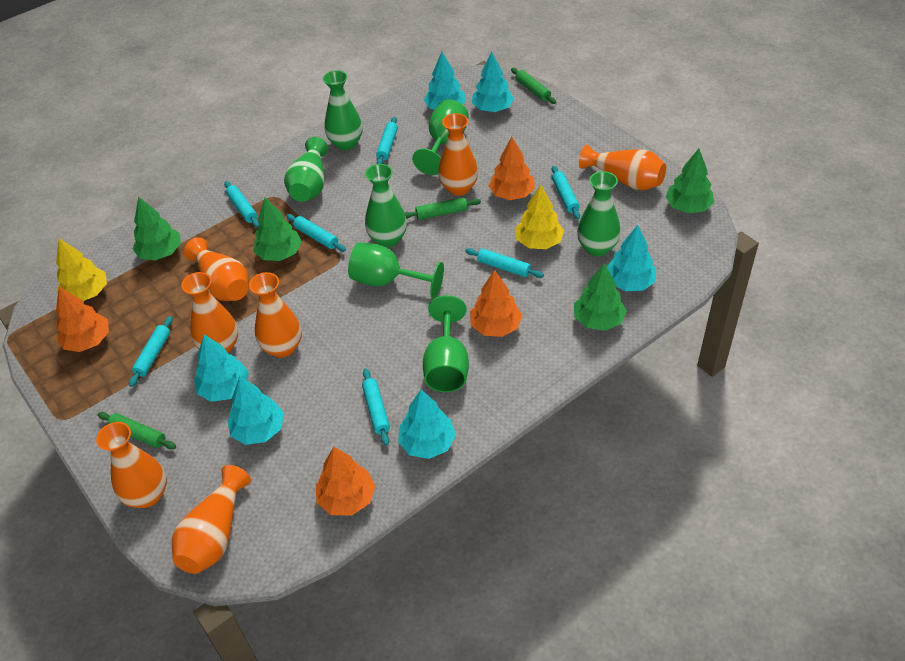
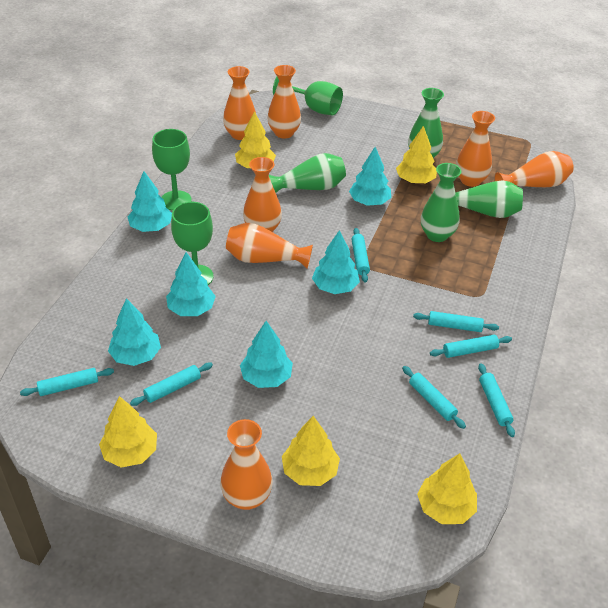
green rolling pin: [98,412,176,449] [405,197,481,220] [511,68,556,104] = 3 -> none = 0
green tree: [133,197,181,261] [254,197,302,261] [574,263,627,331] [665,149,714,213] = 4 -> none = 0
orange tree: [56,287,109,352] [316,447,375,516] [470,270,523,337] [488,137,535,200] = 4 -> none = 0
yellow tree: [56,238,107,301] [515,184,564,249] = 2 -> [99,396,157,468] [235,111,276,168] [282,416,340,486] [396,126,437,183] [417,453,477,524] = 5

